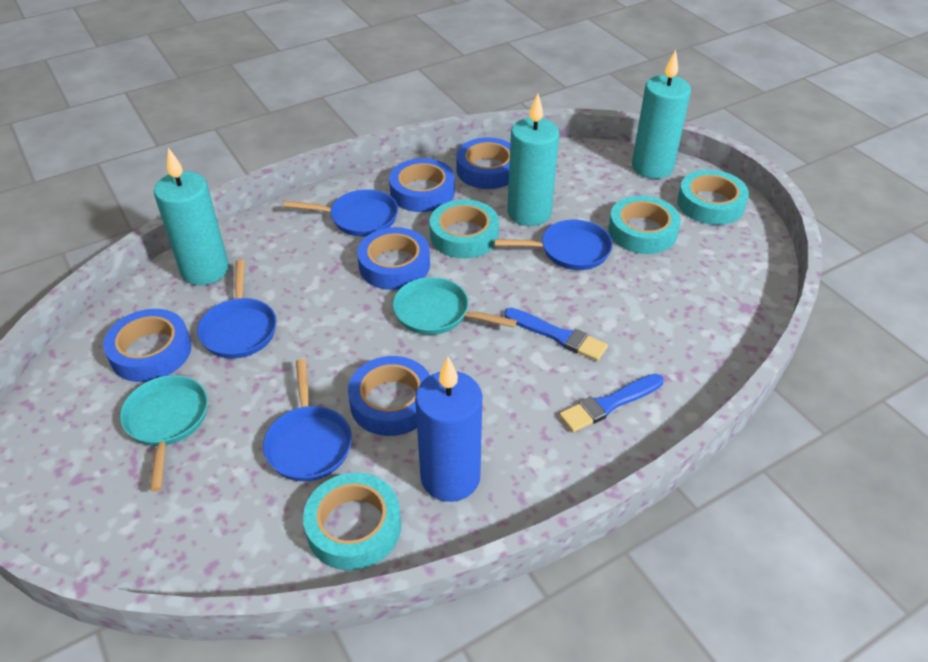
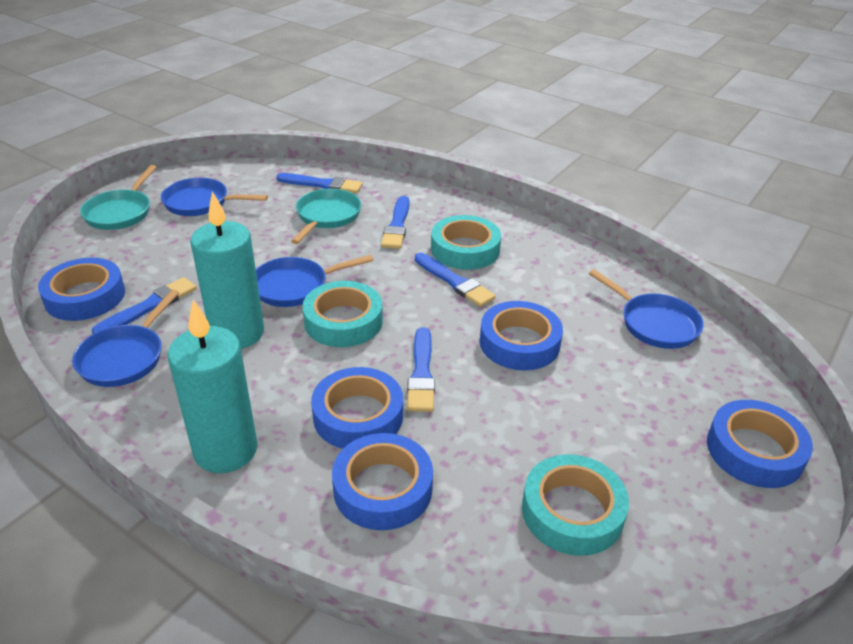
blue brush: [504,308,608,361] [559,374,664,432] = 2 -> [92,277,197,334] [276,173,363,194] [381,196,409,249] [407,327,435,412] [415,253,496,307] = 5
blue candle: [415,357,482,502] = 1 -> none = 0
turquoise candle: [154,148,229,285] [507,94,559,226] [632,50,691,179] = 3 -> [168,300,258,473] [190,191,264,349] = 2
turquoise tape: [303,473,401,570] [430,199,499,258] [608,196,681,254] [677,170,749,225] = 4 -> [302,281,383,347] [431,215,501,270] [522,454,629,556] = 3

